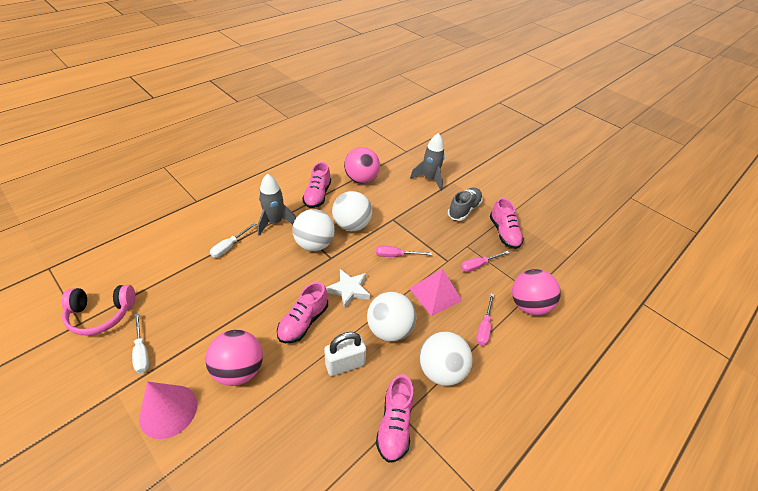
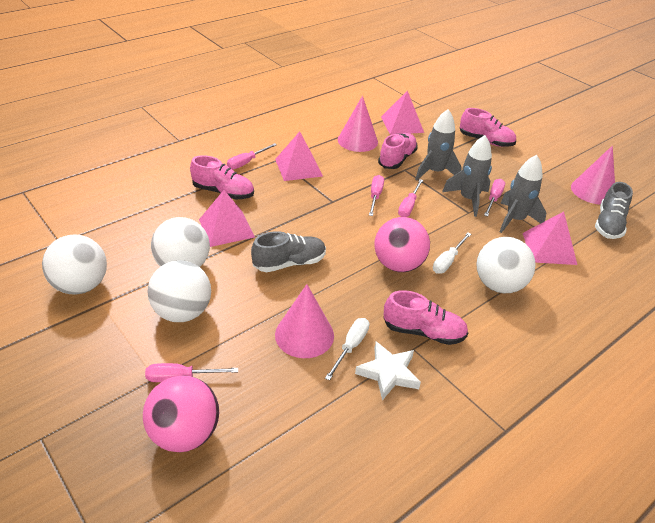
grey rocket: [257,173,296,236] [410,133,445,191] = 2 -> [415,109,462,181] [442,135,492,217] [500,155,546,233] = 3
grey shoe: [448,188,483,221] = 1 -> [251,231,326,272] [595,182,633,239] = 2
pink ball: [206,330,263,386] [344,147,380,184] [512,269,561,315] = 3 -> [143,375,219,452] [374,217,430,272] = 2
pink cone: [139,381,197,439] = 1 -> [275,284,334,358] [338,96,378,152] [571,146,615,205] = 3
pink headphones: [62,285,135,335] = 1 -> none = 0
pink pyramid: [409,269,463,316] = 1 -> [199,190,255,247] [275,132,323,181] [381,91,424,135] [523,212,577,265] = 4
pink screwdriver: [376,246,432,257] [461,251,509,272] [476,294,494,346] = 3 -> [145,363,238,382] [227,143,277,170] [369,175,384,216] [398,179,423,217] [484,179,505,216] = 5
white padlock: [324,332,366,376] = 1 -> none = 0

